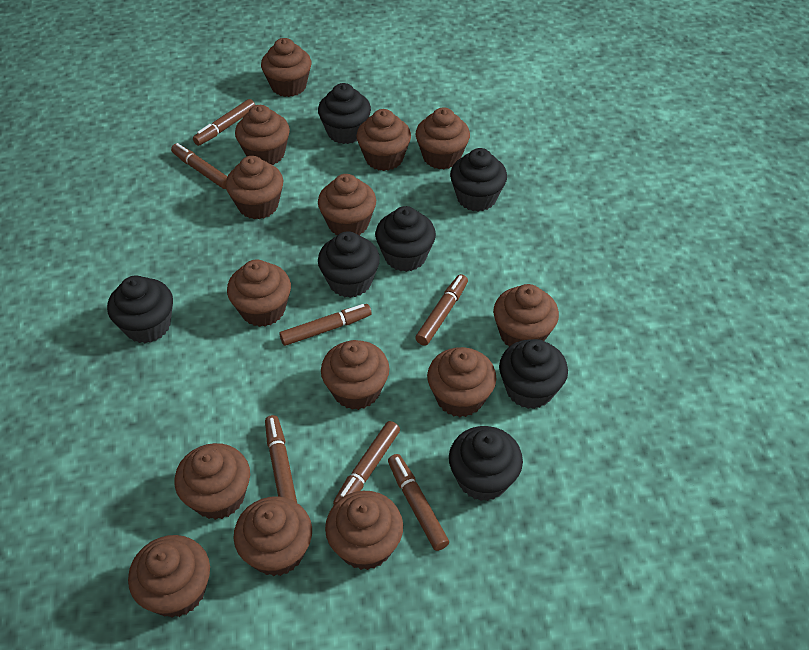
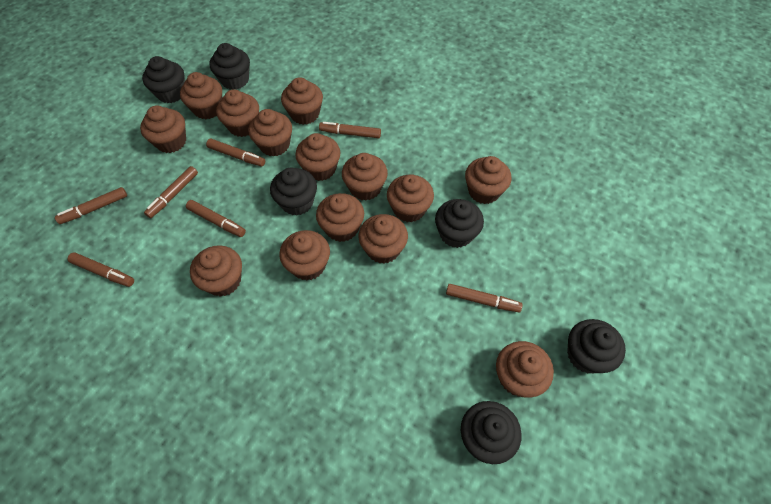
black cupcake: [107,276,173,343] [318,83,371,144] [318,231,380,298] [375,206,436,272] [449,426,523,501] [450,148,507,211] [499,339,568,409] = 7 -> [142,56,185,103] [210,43,250,90] [270,168,317,216] [435,199,484,248] [461,401,522,464] [567,319,626,373] = 6

